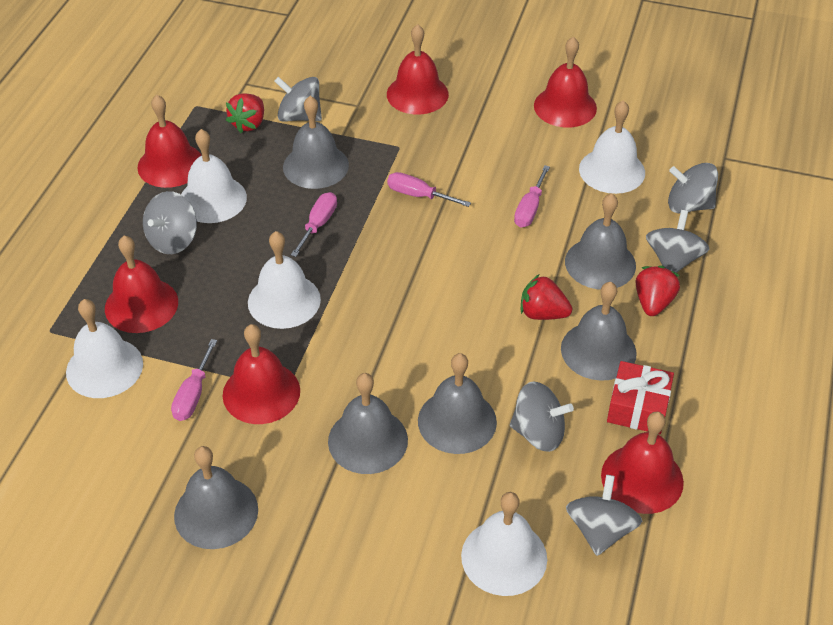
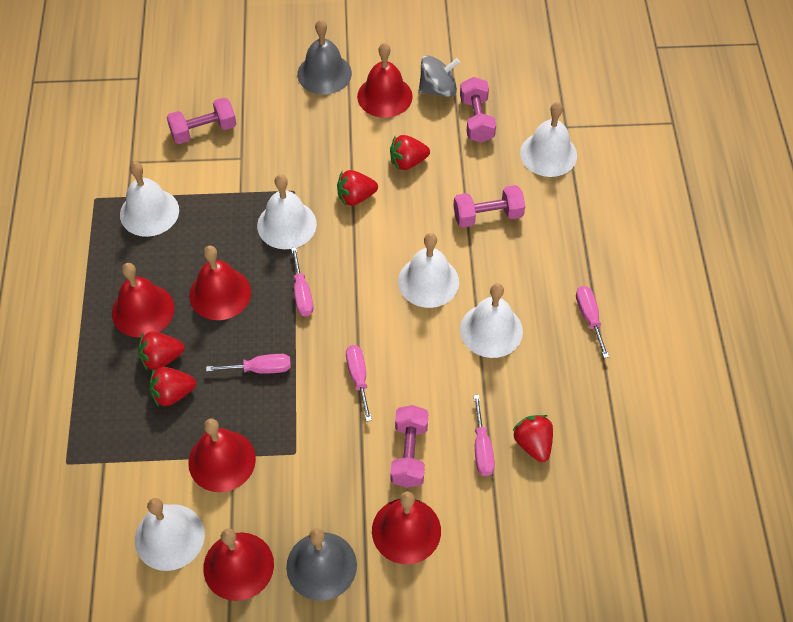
grey bell: [174,446,258,549] [283,96,349,189] [328,373,408,474] [418,353,497,454] [561,282,637,381] [565,193,636,290] = 6 -> [286,528,357,601] [297,19,352,94] = 2
grey spinning top: [143,191,197,254] [274,77,322,122] [510,381,574,452] [566,475,642,556] [646,210,709,273] [668,163,718,213] = 6 -> [419,55,460,97] = 1
pink dumbbell: none = 0 -> [167,97,236,144] [391,405,429,488] [453,185,525,228] [460,77,496,143] = 4
pink screwdriver: [171,339,217,421] [291,192,337,257] [387,172,471,207] [514,165,550,227] = 4 -> [206,354,291,374] [291,247,313,316] [346,345,372,422] [474,395,495,476] [576,286,609,358] = 5
red gift: [607,361,674,434] = 1 -> none = 0
red strawberry: [226,93,264,133] [521,274,572,320] [636,265,680,316] = 3 -> [138,331,185,371] [149,367,196,407] [337,170,378,206] [390,135,430,170] [512,415,553,462] = 5
white bell: [66,299,143,398] [181,129,247,223] [248,231,321,329] [461,492,547,596] [579,100,645,194] = 5 -> [120,162,179,237] [135,498,205,571] [257,174,317,249] [398,233,459,308] [460,283,523,358] [520,102,577,177] = 6

